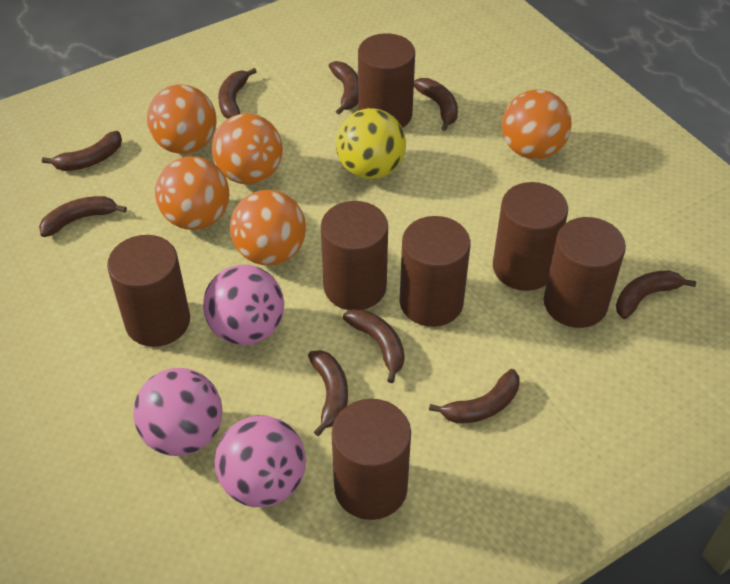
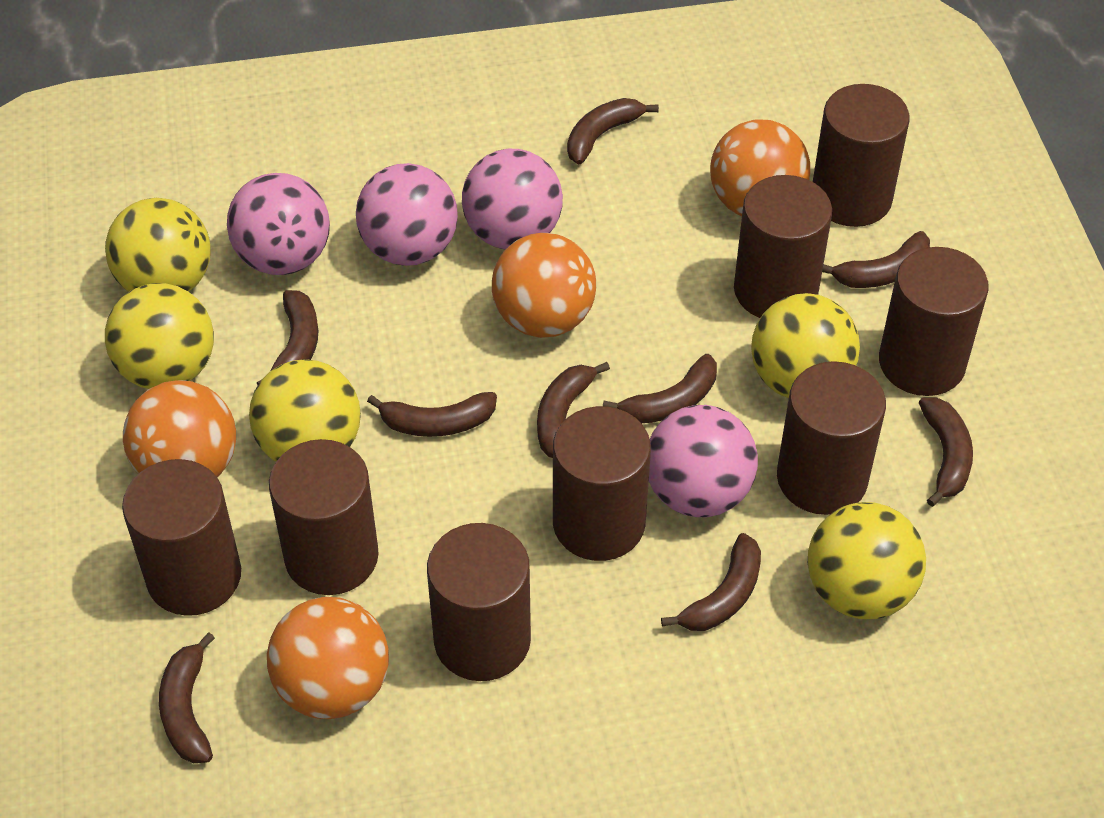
brown cylinder: [107,235,190,347] [321,201,388,310] [332,399,411,520] [358,33,415,128] [400,216,471,327] [493,182,568,291] [544,217,626,328] = 7 -> [122,459,241,616] [269,439,379,595] [427,523,531,681] [553,406,651,561] [734,175,832,318] [777,361,886,515] [813,84,910,227] [879,247,989,396] = 8
orange ball: [147,85,217,154] [155,156,229,230] [212,113,283,185] [230,190,306,266] [502,89,572,159] = 5 -> [123,380,236,477] [267,597,389,719] [492,233,596,338] [710,119,810,216] = 4
pink ball: [133,368,222,456] [203,265,284,345] [215,415,306,507] = 3 -> [227,173,330,275] [356,163,458,266] [462,149,563,250] [649,405,758,517] = 4
yellow ball: [336,108,406,179] = 1 -> [105,198,211,292] [105,283,214,389] [249,359,361,461] [751,293,860,398] [808,502,926,619] = 5

